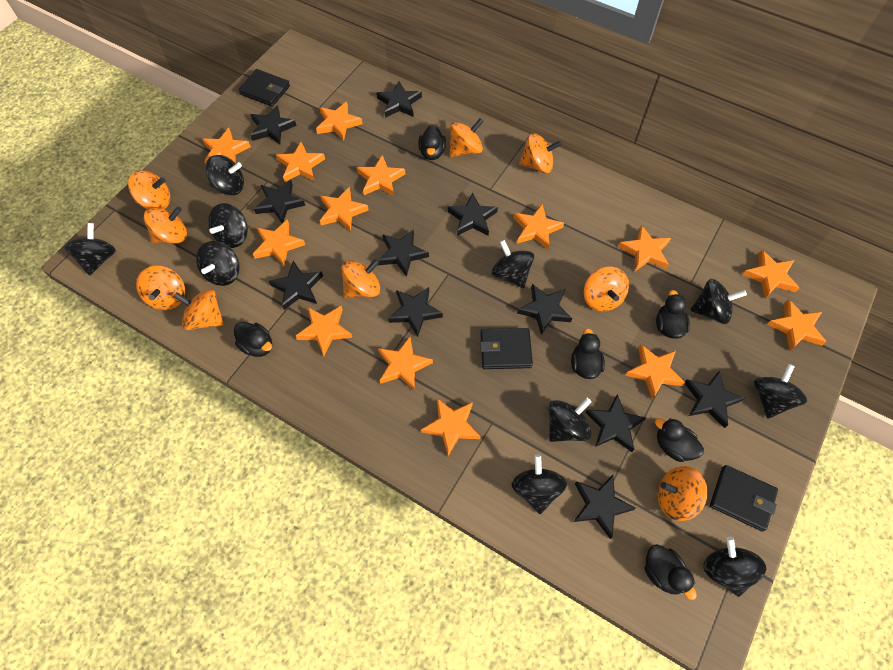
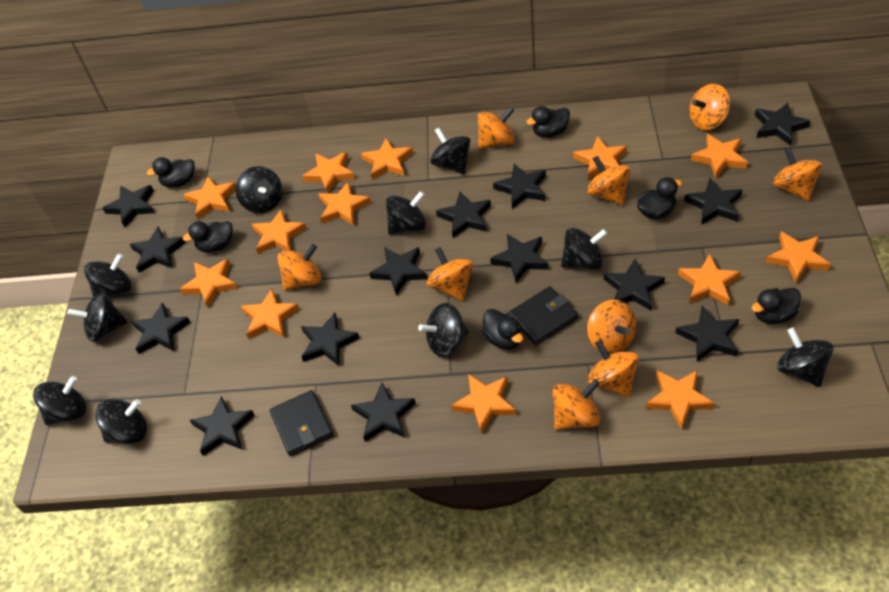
black star: [250,105,297,144] [254,180,305,224] [269,261,323,310] [376,81,422,118] [378,229,429,277] [388,287,443,337] [448,193,498,236] [517,284,572,335] [574,475,635,539] [585,394,646,452] [685,371,745,428] = 11 -> [102,185,155,227] [130,226,186,273] [131,302,190,354] [190,396,255,456] [301,313,359,366] [351,383,416,442] [369,247,427,296] [436,192,491,238] [490,234,548,283] [493,164,546,209] [603,259,665,310] [676,306,739,362] [684,178,742,225] [755,103,810,146] = 14
black wallet: [238,69,290,107] [480,328,533,369] [710,465,778,532] = 3 -> [270,390,333,456] [509,286,578,345] = 2
orange star: [202,128,251,164] [253,219,305,266] [276,142,325,182] [296,306,352,356] [316,102,363,141] [320,187,369,232] [357,155,405,196] [378,337,433,390] [421,398,481,456] [513,204,564,249] [619,225,671,271] [625,345,685,399] [743,250,799,298] [767,299,826,351] = 14 -> [180,259,238,308] [184,176,236,219] [241,289,300,339] [252,209,307,254] [302,152,355,194] [318,181,371,226] [361,138,413,180] [451,374,516,433] [573,136,627,180] [646,370,715,430] [678,253,741,306] [691,134,748,179] [765,232,831,283] = 13

